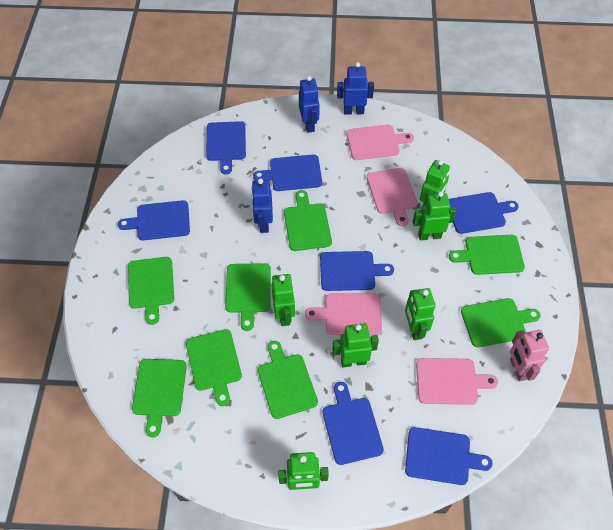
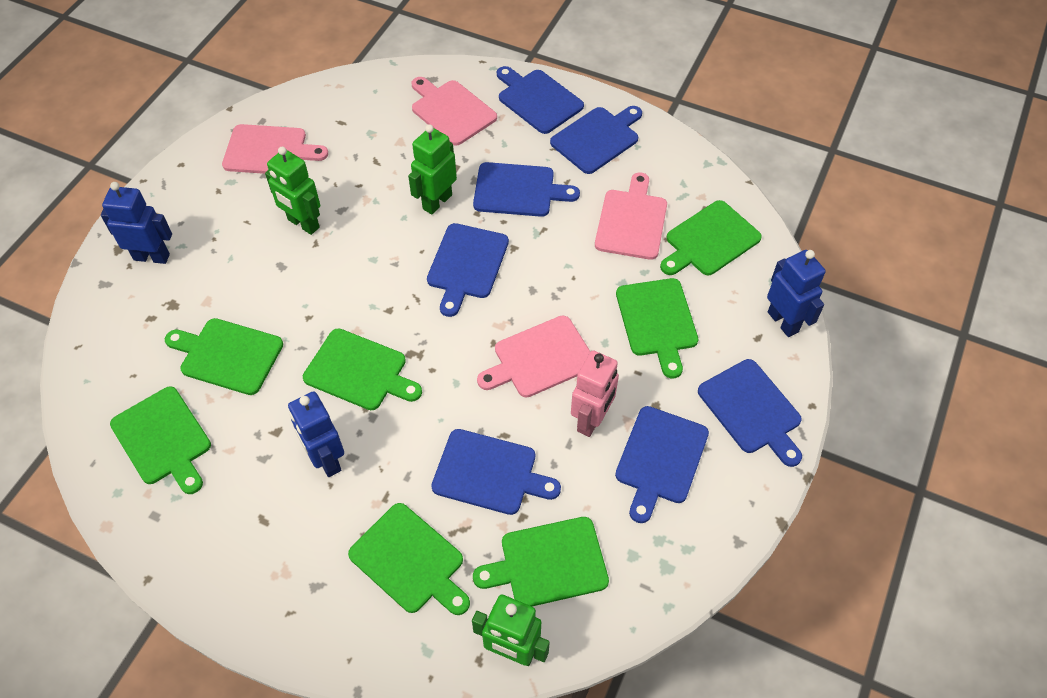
green cutting board: [128,257,174,325] [132,359,187,438] [186,329,242,406] [225,263,271,331] [258,341,318,419] [284,190,332,251] [449,235,525,275] [461,298,540,347] = 8 -> [110,387,211,494] [165,318,283,395] [303,328,422,410] [348,503,470,615] [473,517,609,606] [616,278,698,378] [660,200,762,275] = 7
green robot: [271,274,295,326] [278,452,329,490] [332,323,379,367] [405,288,435,340] [413,191,456,240] [420,160,450,205] = 6 -> [265,147,320,235] [408,124,457,215] [472,594,550,666] = 3

